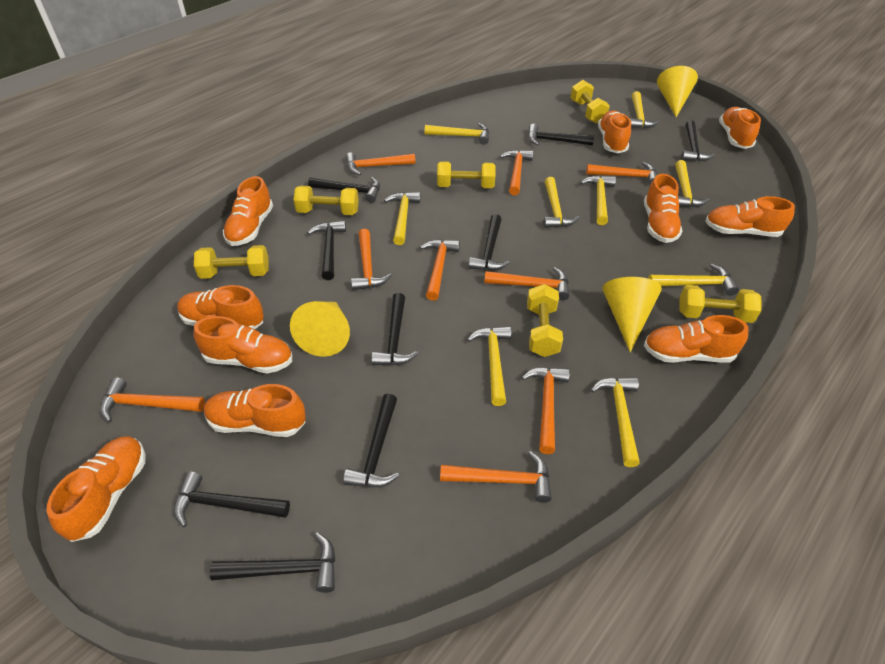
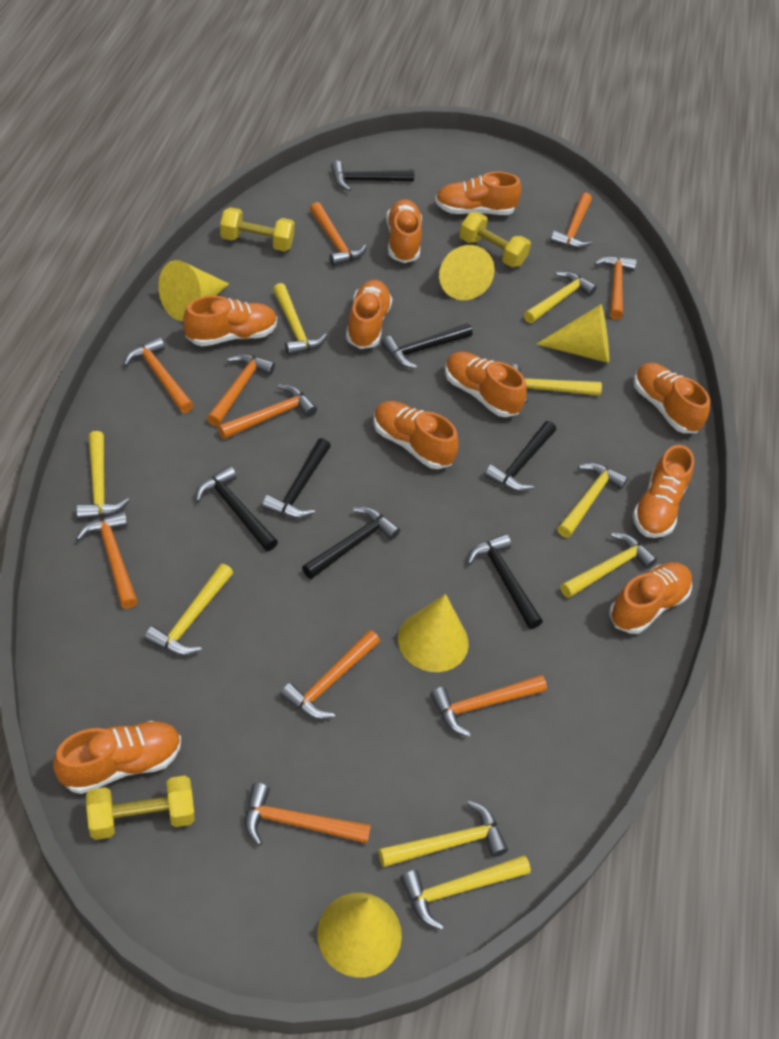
black hammer: [174,472,290,527] [210,532,335,593] [308,177,380,203] [308,221,346,280] [343,394,399,487] [371,293,419,365] [468,214,510,271] [528,124,594,146] [681,120,715,162] = 9 -> [196,466,278,551] [262,438,331,519] [302,507,400,579] [331,161,414,191] [381,324,473,369] [467,534,543,629] [484,421,556,492] = 7
orange hammer: [100,378,205,423] [345,152,416,175] [351,229,392,290] [420,239,460,301] [440,451,552,503] [484,267,569,300] [500,150,534,195] [522,367,570,454] [586,162,657,185] = 9 -> [76,511,138,609] [123,337,194,413] [207,354,275,426] [218,384,317,439] [245,783,371,846] [280,630,380,720] [310,202,367,267] [430,675,547,737] [550,192,592,249] [594,256,637,320] = 10
yellow cone: [290,301,350,357] [602,277,662,353] [657,66,698,117] = 3 -> [158,260,229,321] [317,893,402,978] [398,594,469,672] [439,245,495,300] [537,304,609,363] = 5
yellow dumbbell: [194,245,269,279] [294,186,359,215] [437,161,496,188] [527,284,563,357] [570,80,610,124] [679,285,761,323] = 6 -> [86,776,195,840] [220,207,295,251] [459,212,531,267] = 3

